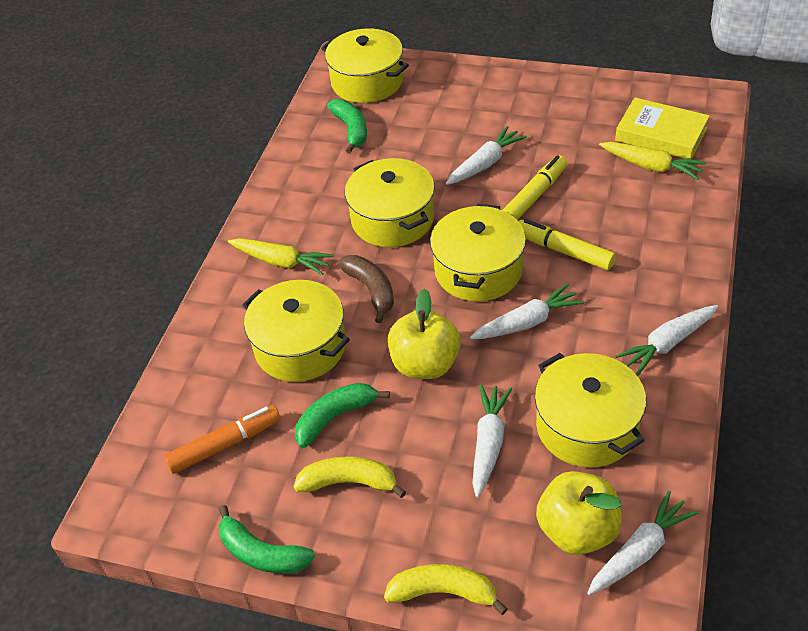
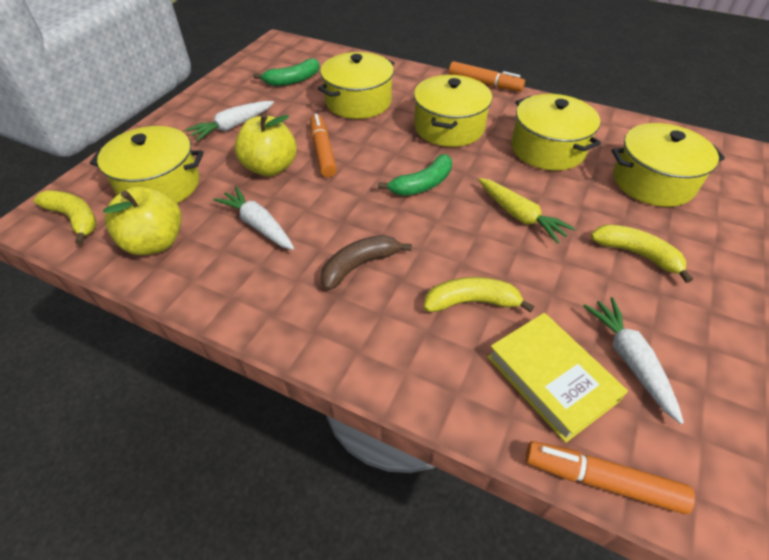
green banana: [218,505,315,574] [295,383,390,448] [327,99,367,154] = 3 -> [253,59,320,86] [378,154,452,196] = 2
orange marker: [164,405,281,474] = 1 -> [310,114,337,178] [449,61,525,92] [525,441,695,514] = 3
white carrot: [446,126,527,185] [470,283,584,340] [472,384,512,498] [587,490,698,595] [615,305,718,376] = 5 -> [186,101,274,141] [213,186,294,250] [583,297,684,424] = 3
yellow banana: [293,456,406,498] [384,564,508,615] = 2 -> [33,190,97,245] [424,277,534,313] [591,224,693,283] = 3
yellow carrot: [228,238,334,276] [599,142,707,180] = 2 -> [478,178,575,243] = 1
yellow marker: [503,155,567,220] [518,219,616,270] = 2 -> none = 0

